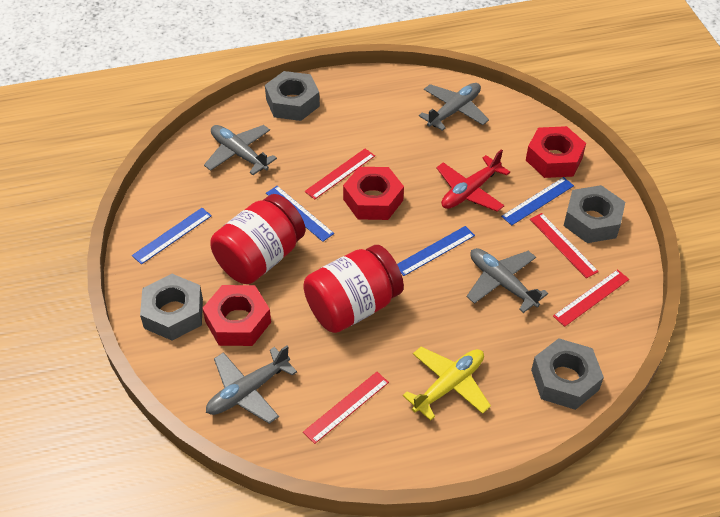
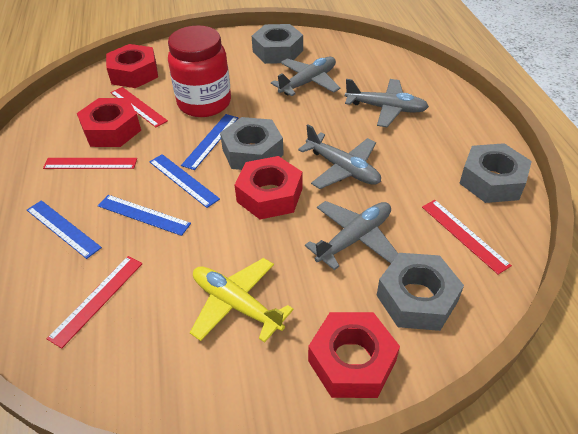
red jar: [210,194,306,284] [303,245,404,333] = 2 -> [168,25,231,117] = 1
red nut: [202,285,271,346] [343,167,404,220] [526,126,586,178] = 3 -> [77,98,141,147] [106,44,158,88] [235,156,302,220] [308,312,400,398] = 4
red plane: [436,149,510,212] = 1 -> none = 0

